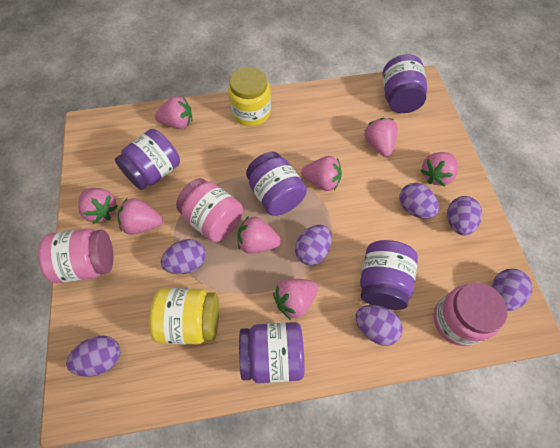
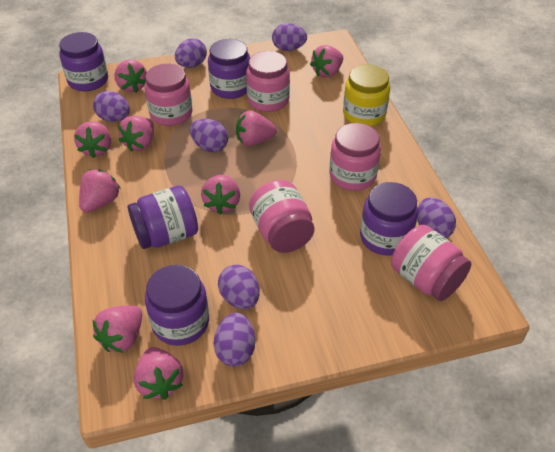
pink jar: [38,228,113,283] [176,178,243,242] [433,283,508,346] = 3 -> [144,64,192,126] [246,51,290,112] [249,180,314,253] [329,123,381,191] [391,225,471,301] = 5
pink strawberry: [78,188,118,224] [118,198,163,235] [155,96,192,129] [237,216,281,254] [273,279,318,320] [301,156,342,191] [364,118,398,157] [420,152,458,186] = 8 -> [74,121,111,158] [79,169,121,213] [93,305,142,353] [114,60,147,93] [118,116,154,152] [134,347,183,400] [201,175,240,214] [236,110,277,146] [310,45,343,78] = 9
yellow jar: [150,288,219,344] [228,67,271,126] = 2 -> [343,64,390,126] = 1

